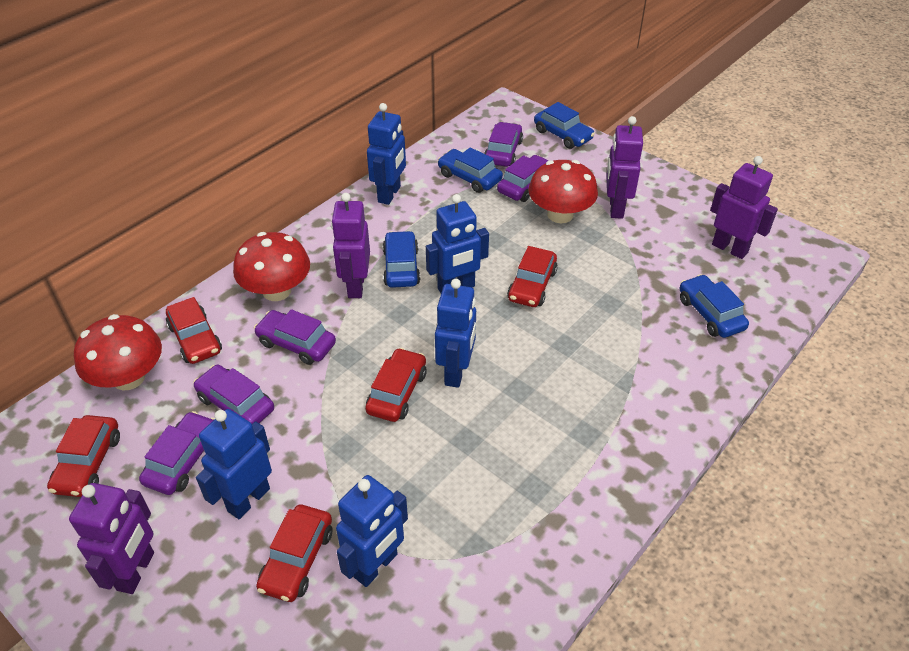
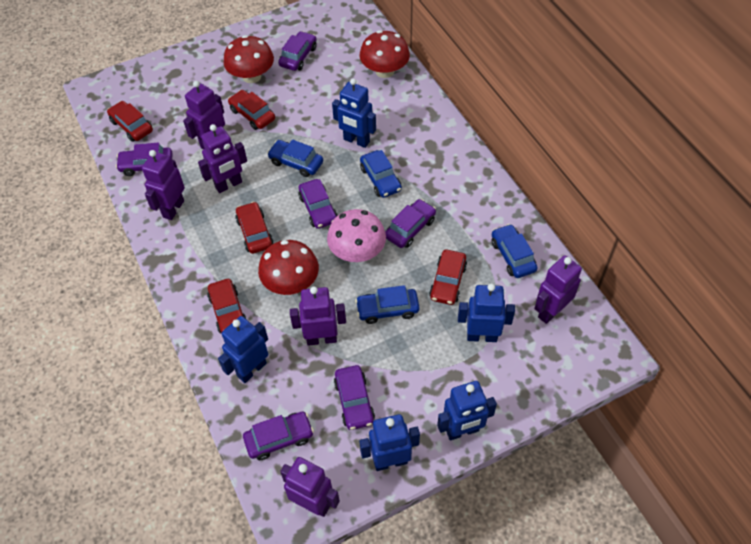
pink mushroom: none = 0 -> [327,209,386,262] = 1
purple car: [139,411,215,495] [193,365,274,424] [254,309,336,365] [484,122,523,167] [497,155,549,202] = 5 -> [116,142,173,176] [243,412,314,460] [278,31,317,71] [298,179,338,229] [334,365,375,430] [385,199,436,248] = 6
purple robot: [69,483,154,594] [331,193,370,298] [606,116,643,219] [710,156,778,259] = 4 -> [142,150,185,220] [183,81,225,149] [198,124,247,193] [280,457,340,517] [290,286,346,346] [534,255,582,324] = 6

